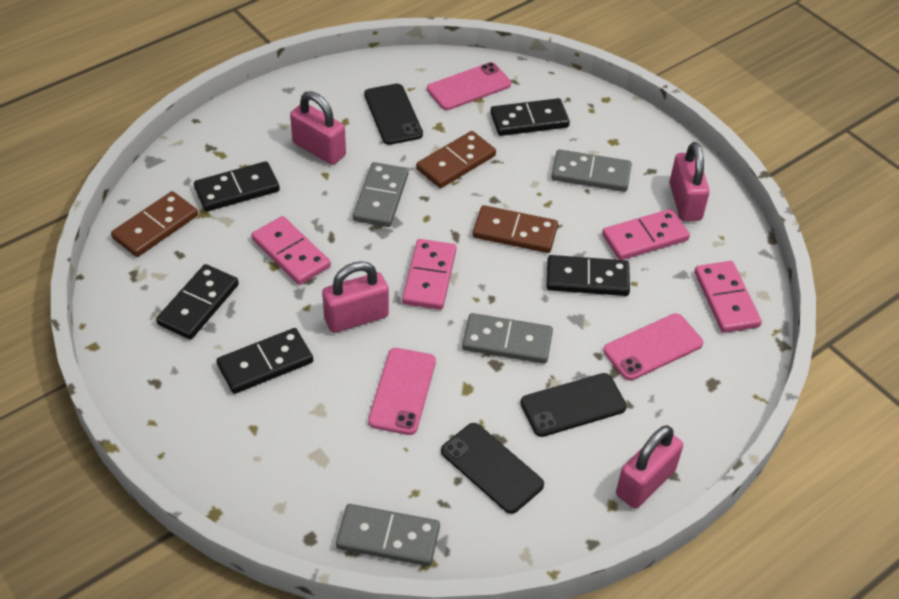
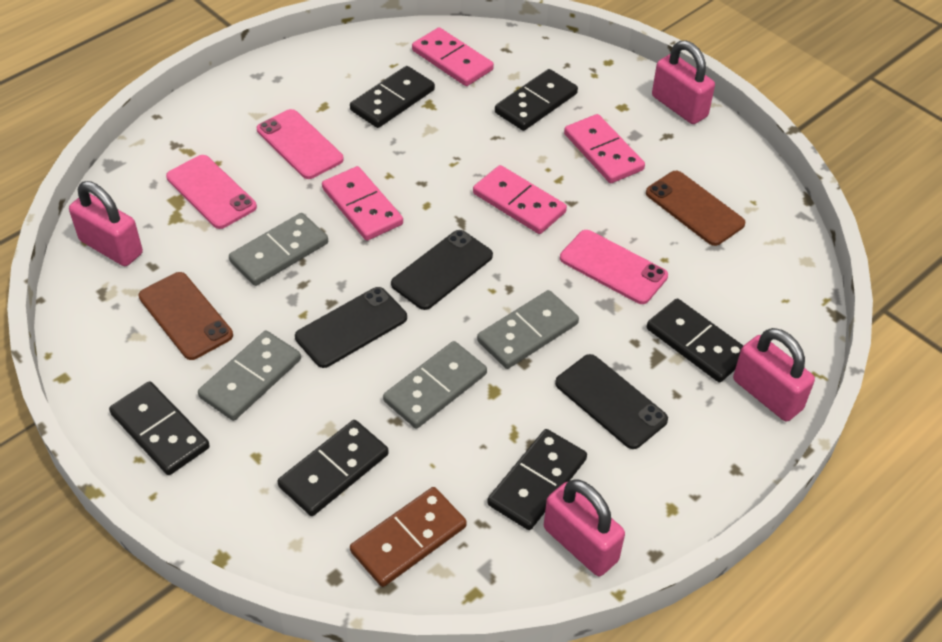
black domino: [156,264,239,340] [194,161,280,212] [216,328,313,394] [490,98,570,136] [547,255,630,296] = 5 -> [109,381,210,475] [277,420,389,516] [350,66,435,128] [487,429,587,530] [495,69,578,131] [647,299,743,382] = 6
brown domino: [111,191,198,257] [416,131,496,188] [473,205,558,253] = 3 -> [350,487,467,587] = 1
brown phone: none = 0 -> [139,272,233,360] [646,171,745,246] = 2

